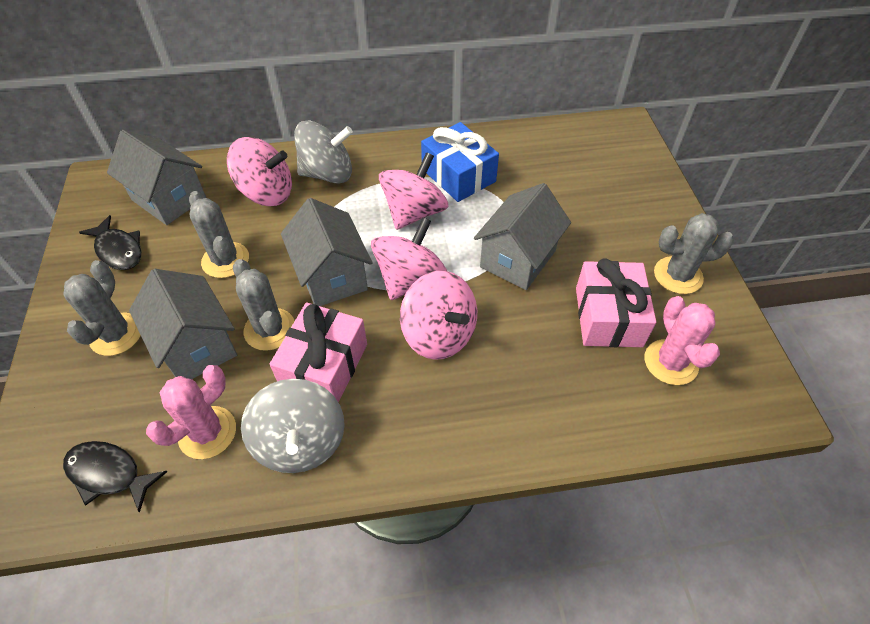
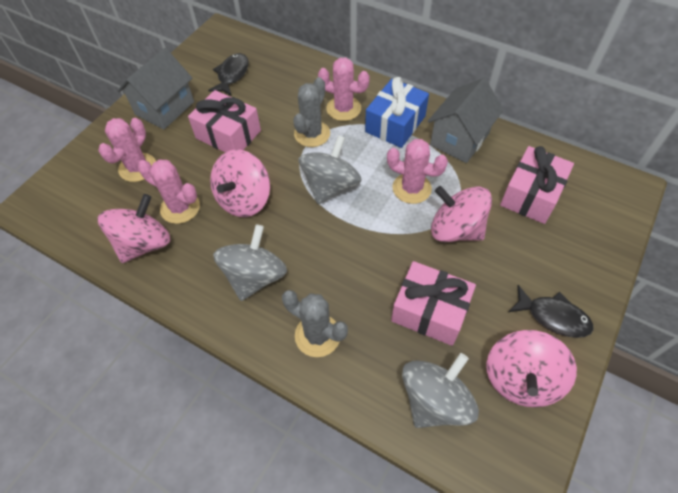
grey cactus: [63,260,141,356] [189,191,249,278] [233,259,294,351] [654,213,734,294] = 4 -> [282,290,348,357] [293,77,330,147] = 2
grey house: [107,130,206,225] [129,269,237,379] [281,198,373,306] [474,183,571,290] = 4 -> [118,48,194,130] [428,78,504,163] = 2
grey spinning top: [241,379,345,473] [294,121,353,184] = 2 -> [213,224,287,301] [298,135,362,204] [402,353,479,428] = 3
pink cactus: [146,365,236,459] [645,296,720,385] = 2 -> [98,118,156,182] [138,159,200,224] [318,58,370,121] [387,139,448,204] = 4
pink gift: [270,303,367,403] [576,258,656,347] = 2 -> [188,90,261,152] [391,261,476,346] [500,146,574,224] = 3

